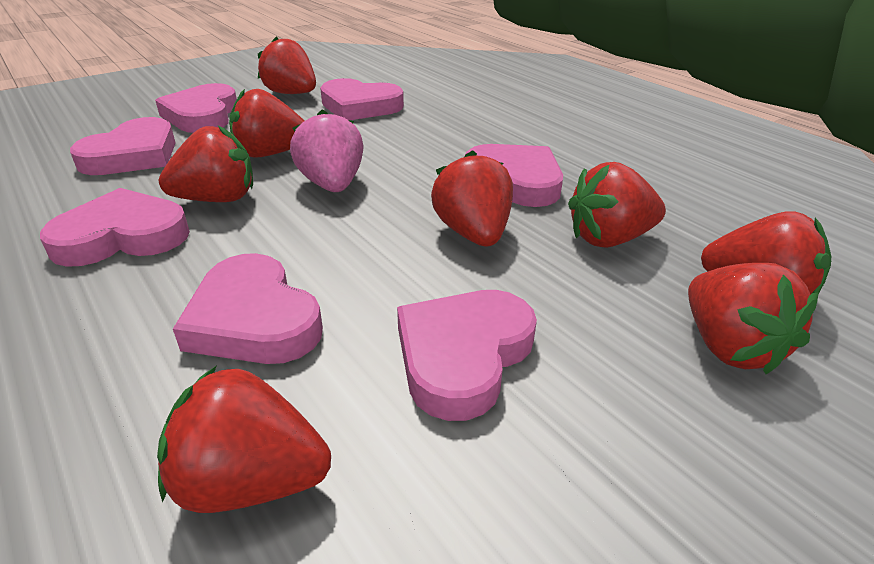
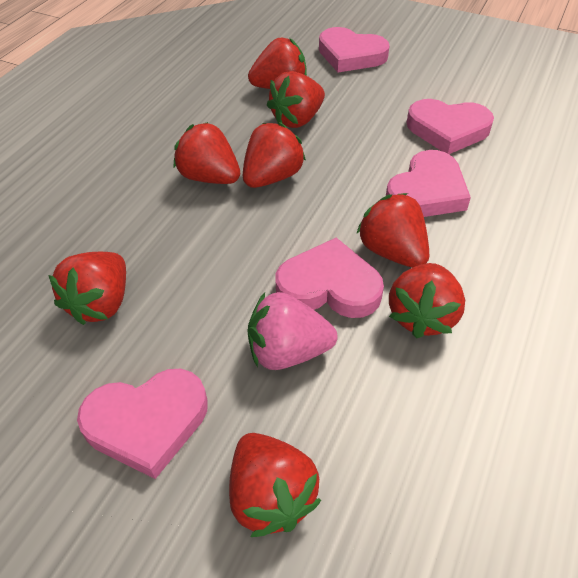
pink heart: [40,188,190,267] [70,117,176,175] [155,83,237,133] [173,253,323,364] [320,78,404,120] [397,290,537,421] [465,144,563,207] = 7 -> [77,369,208,479] [276,238,384,318] [319,27,390,72] [386,150,471,217] [407,99,494,154] = 5

